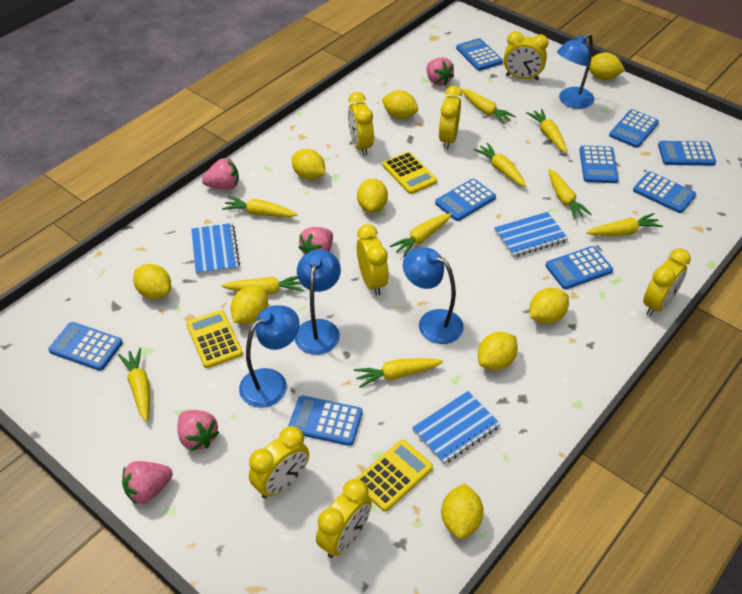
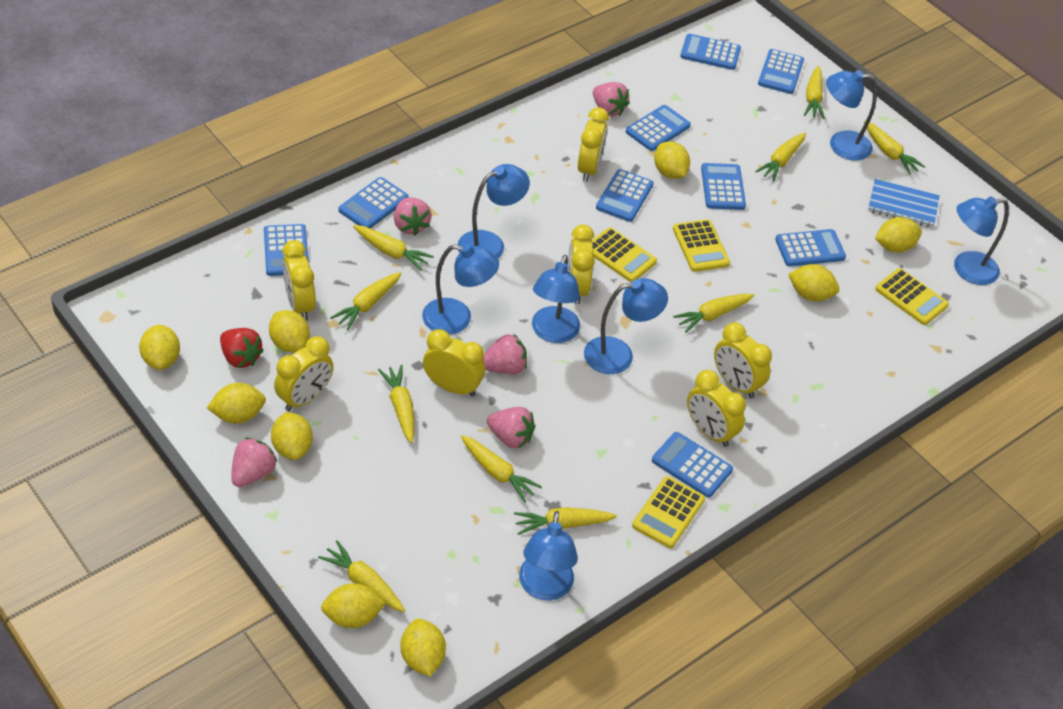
blue lamp: [239,305,300,408] [295,249,341,355] [403,247,464,344] [557,33,594,109] = 4 -> [422,244,499,335] [458,164,530,259] [519,511,578,600] [532,255,580,343] [584,278,668,374] [826,70,877,160] [954,196,1009,285] = 7
blue notebook: [191,223,240,275] [412,391,500,464] [494,212,568,258] = 3 -> [868,179,940,228] = 1
red strawberry: none = 0 -> [220,328,264,368] = 1
yellow calculator: [186,310,243,368] [356,440,433,511] [383,152,437,194] = 3 -> [592,227,657,282] [632,476,705,548] [673,219,730,272] [875,268,949,325] = 4

